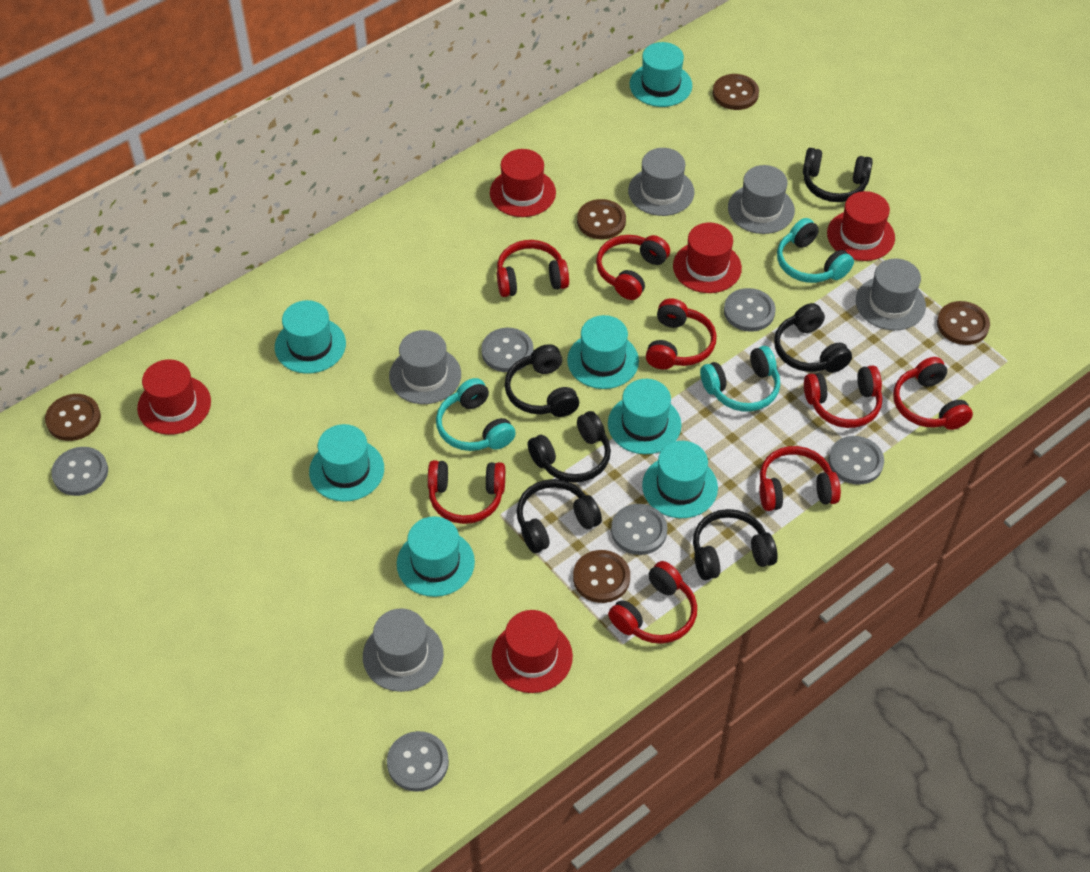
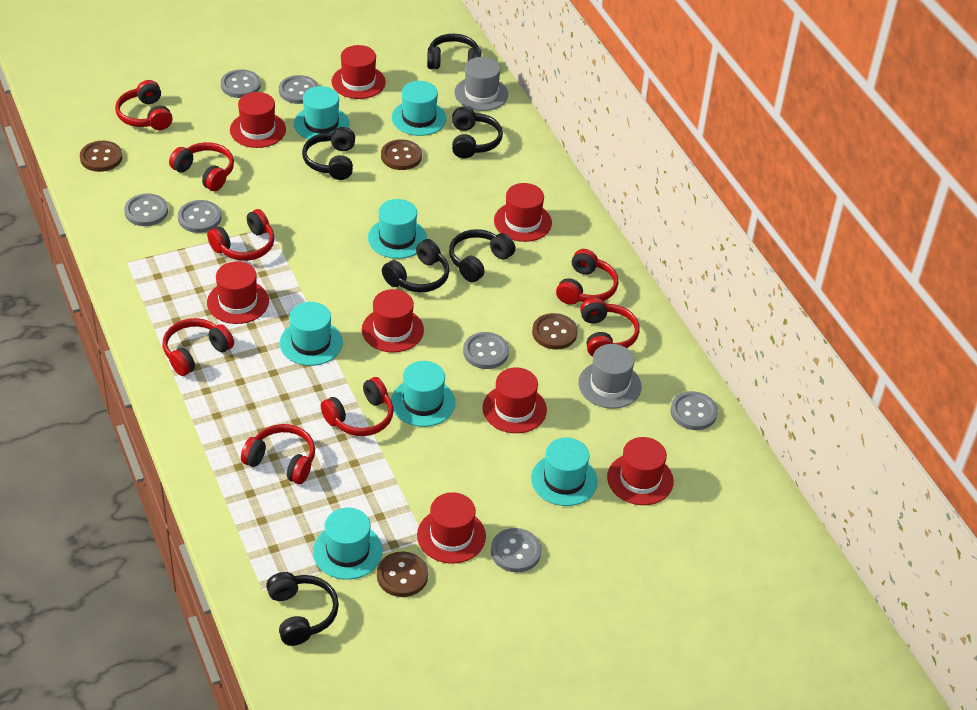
brown button: [45,394,101,441] [573,550,630,603] [577,199,626,240] [713,74,759,110] [937,301,990,345] = 5 -> [80,141,122,172] [377,551,428,597] [381,139,422,170] [532,313,578,349] = 4
grey button: [51,447,108,496] [387,731,449,792] [481,328,533,372] [611,504,667,555] [724,288,776,332] [828,436,884,485] = 6 -> [124,194,168,226] [178,200,221,233] [221,69,261,98] [279,75,318,104] [463,332,509,369] [491,528,541,573] [670,391,718,430] = 7
grey hat: [363,608,444,692] [389,330,461,404] [628,148,695,216] [728,165,795,234] [856,259,926,330] = 5 -> [454,57,508,111] [578,344,642,409] = 2
red hat: [137,359,211,435] [490,149,556,217] [492,610,573,693] [673,222,742,293] [827,191,895,261] = 5 -> [207,261,269,324] [230,92,286,148] [332,45,386,99] [362,289,424,353] [417,492,486,564] [482,367,547,433] [494,183,552,242] [607,437,674,505] = 8
turquoise headphones: [436,378,516,451] [700,346,780,412] [777,218,854,283] = 3 -> none = 0

